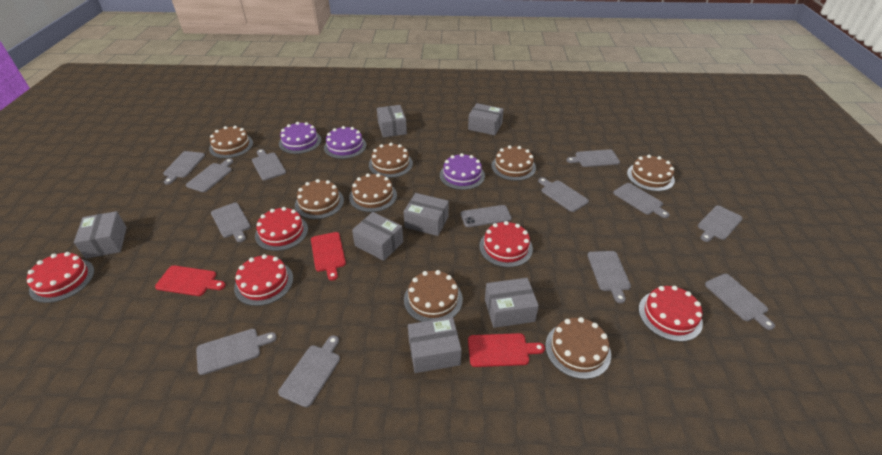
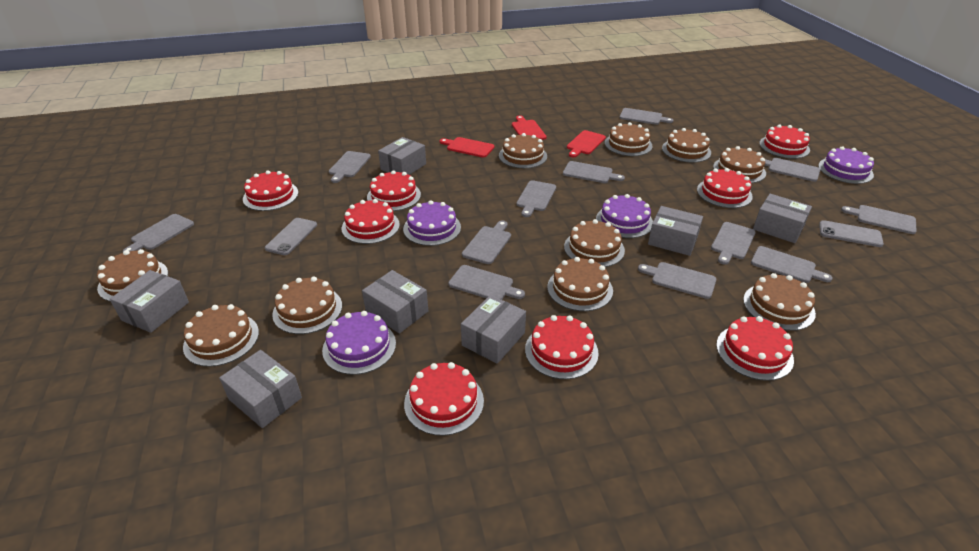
brown cake: [209,126,253,158] [295,179,344,219] [349,173,397,212] [369,143,413,178] [404,270,463,322] [491,145,536,181] [545,317,611,379] [627,155,675,191] = 8 -> [97,249,168,302] [183,304,259,367] [272,277,342,334] [499,133,547,168] [547,257,613,311] [564,219,625,267] [605,122,652,156] [662,128,711,163] [713,146,766,183] [743,273,816,331] = 10
grey phone: [461,205,512,227] = 1 -> [265,218,317,255] [819,220,884,247] = 2
purple cake: [279,122,321,154] [324,126,366,159] [440,153,485,190] = 3 -> [322,311,396,375] [403,200,461,246] [596,194,653,238] [818,146,874,184] = 4
red cake: [27,252,94,303] [234,254,293,306] [255,207,308,251] [479,221,533,267] [639,286,703,342] = 5 -> [243,170,298,211] [342,199,400,244] [367,170,421,211] [404,362,484,436] [525,315,599,379] [697,168,753,208] [716,316,794,381] [759,125,810,159] = 8

